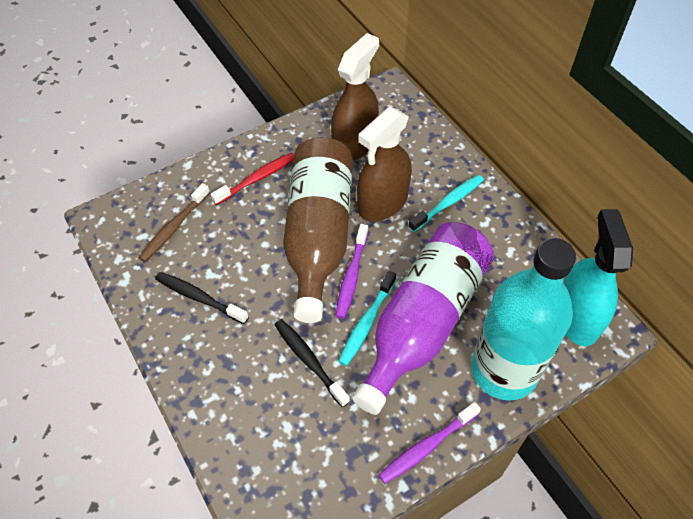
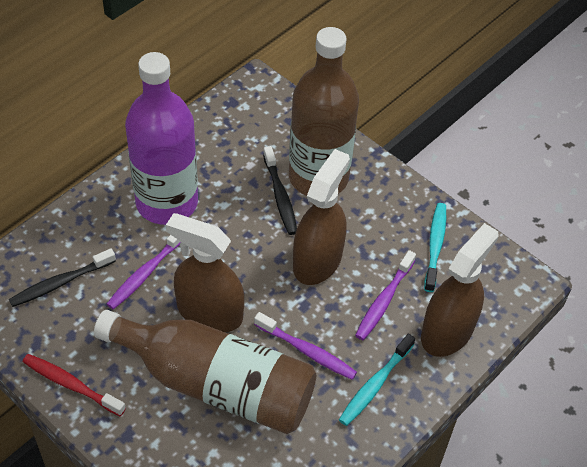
brown bottle: [283,137,353,323] = 1 -> [94,310,316,434] [289,27,359,196] = 2
brown spray bottle: [331,33,379,160] [357,107,412,222] = 2 -> [166,213,244,332] [293,149,350,285] [421,223,499,357] = 3
brown toothbrush: [138,183,210,262] = 1 -> none = 0
purple toothbrush: [336,224,368,319] [379,402,481,484] = 2 -> [107,235,181,310] [254,312,357,380] [355,250,416,340] = 3
turquoise bottle: [471,238,576,401] = 1 -> none = 0
turquoise spray bottle: [563,209,633,346] = 1 -> none = 0

